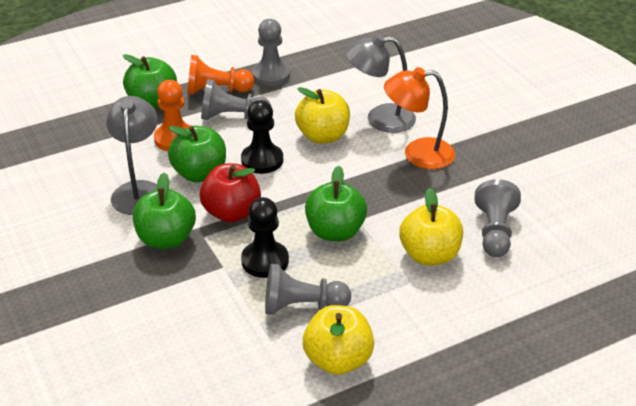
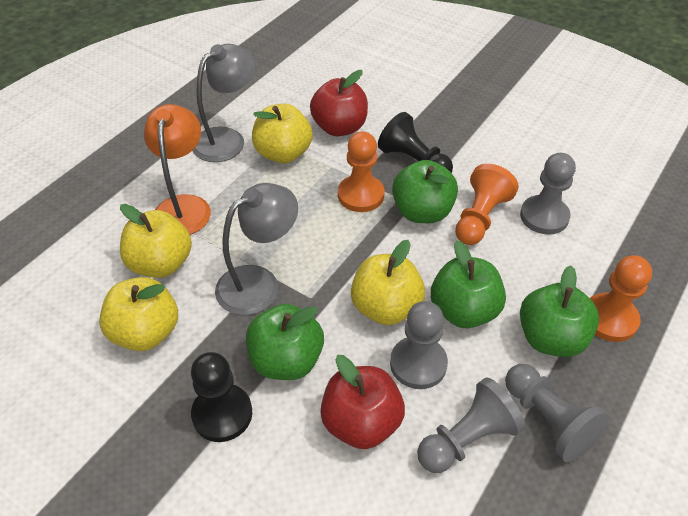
orange pawn: [154,80,190,151] [187,55,254,94] = 2 -> [338,131,384,212] [455,164,519,245] [590,255,652,342] = 3
red apple: [200,163,261,223] = 1 -> [310,70,368,136] [320,355,405,449] = 2
yellow apple: [295,87,350,144] [303,305,374,375] [400,188,463,266] = 3 -> [99,277,178,351] [120,204,192,278] [252,104,313,163] [351,240,425,325] = 4

